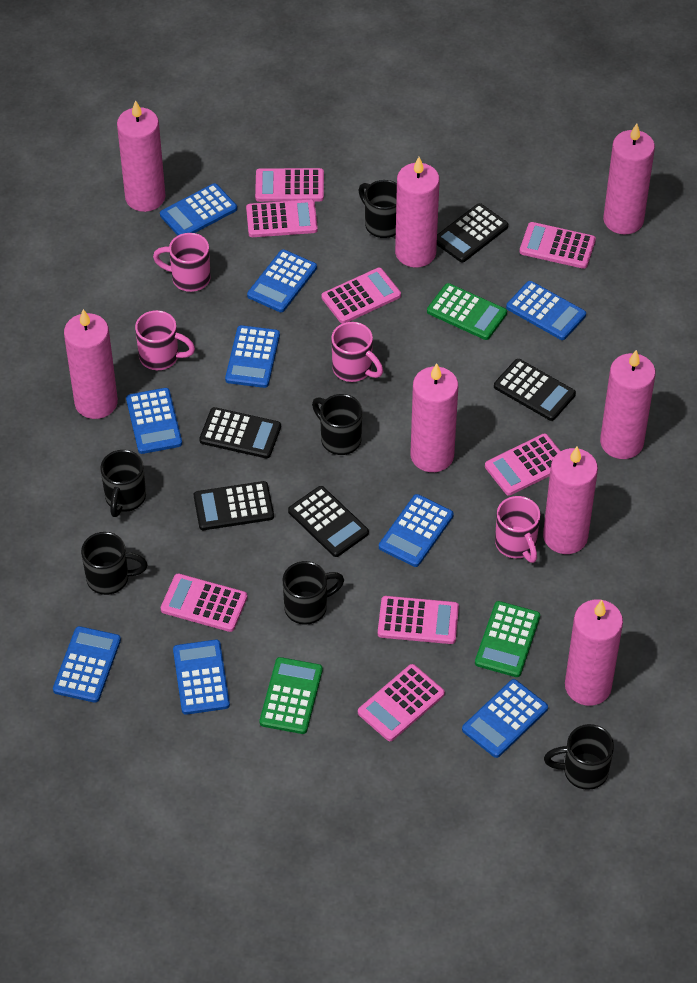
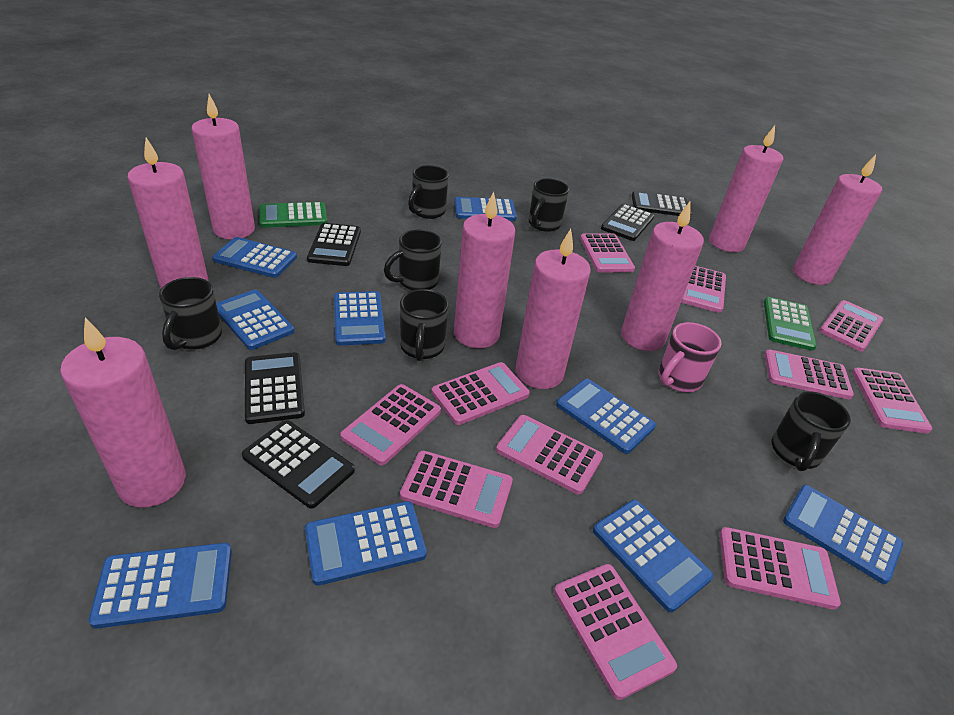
green calculator: [260,657,323,734] [427,283,507,340] [475,601,540,677] = 3 -> [259,202,328,228] [764,297,817,351] = 2
pink calculator: [161,574,247,632] [246,199,318,237] [255,168,324,202] [321,268,401,324] [358,664,445,741] [378,596,459,644] [485,434,560,496] [520,222,596,269] = 8 -> [340,384,441,465] [400,451,513,528] [432,362,530,425] [496,415,603,495] [554,564,677,700] [580,233,635,272] [681,266,726,313] [719,527,841,610] [764,350,854,400] [819,300,883,352] [852,368,932,434] = 11
pink mug: [135,310,195,370] [153,233,211,292] [331,322,383,382] [495,496,541,563] = 4 -> [658,322,722,392] = 1

